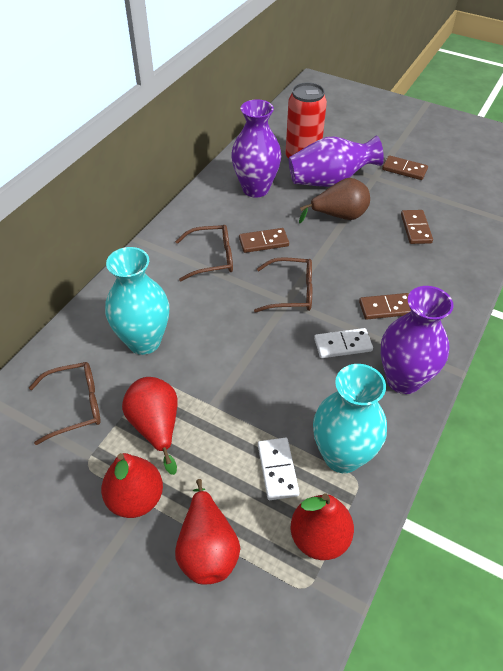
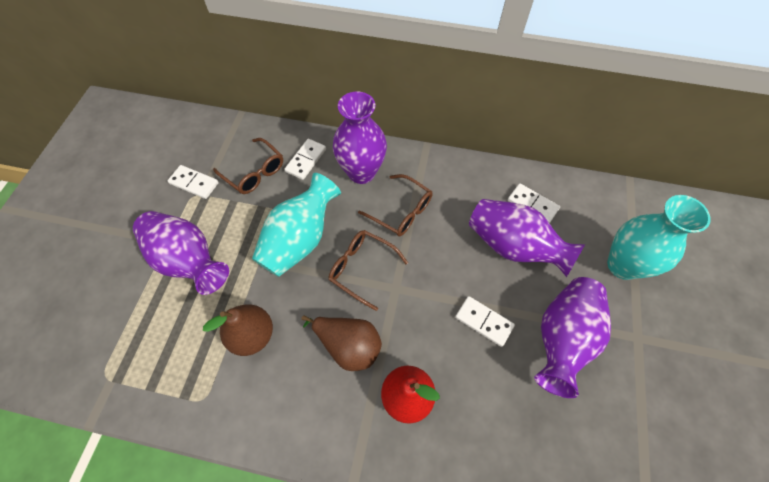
brown domino: [239,228,289,253] [359,293,411,320] [382,155,428,180] [401,210,433,244] = 4 -> none = 0
brown pear: [299,178,370,223] = 1 -> [203,304,273,356] [302,315,382,371] = 2
purple vase: [231,99,281,198] [289,135,384,187] [381,286,454,394] = 3 -> [133,211,229,295] [333,92,387,184] [469,199,585,277] [534,277,611,398] = 4
red can: [286,82,327,158] = 1 -> none = 0
red pear: [101,453,163,518] [122,377,178,475] [175,479,240,585] [291,493,354,560] = 4 -> [381,366,440,424] = 1
white domino: [258,438,299,500] [314,328,373,358] = 2 -> [168,165,219,199] [285,139,326,180] [455,296,515,347] [508,183,560,223] = 4

